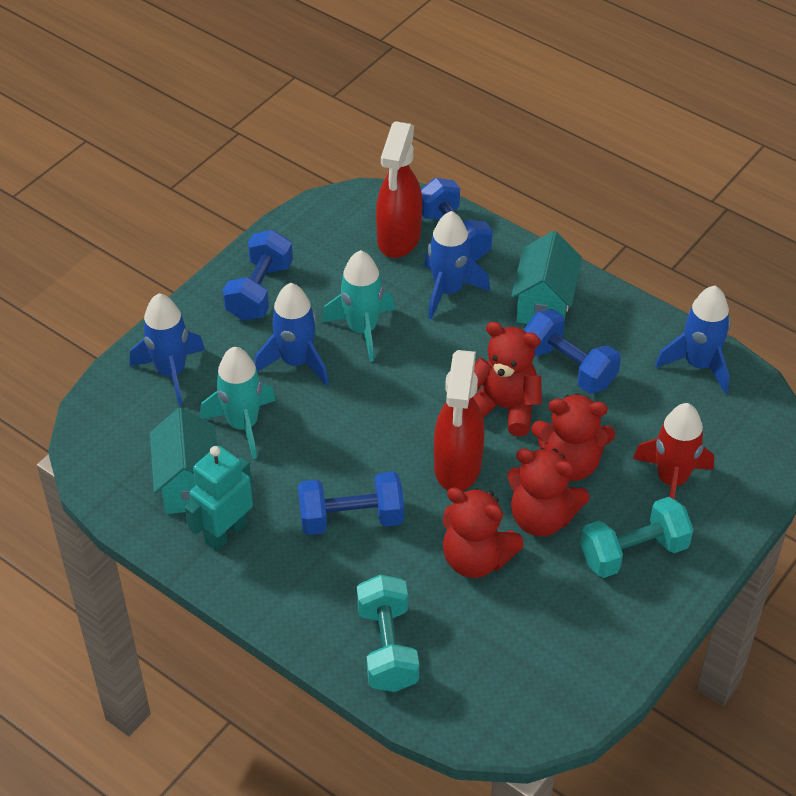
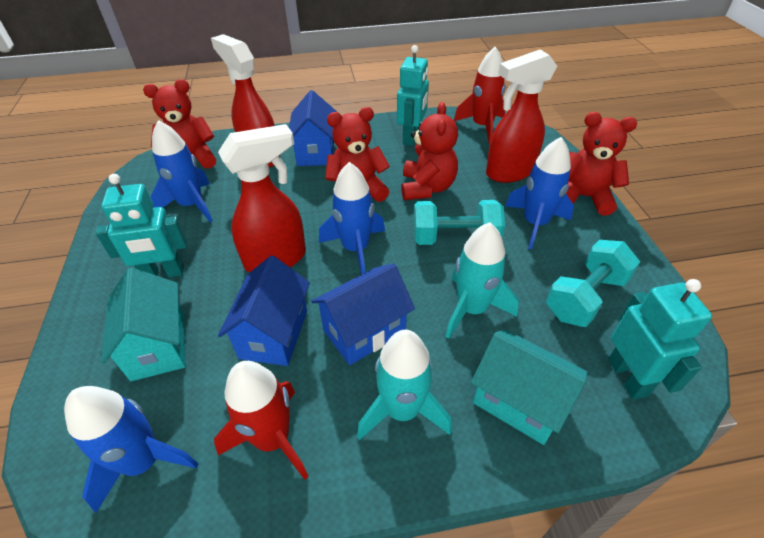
blue dumbbell: [223,230,293,321] [298,471,404,535] [421,178,493,262] [524,309,621,394] = 4 -> none = 0
blue house: none = 0 -> [218,255,310,366] [289,90,337,166] [311,263,415,365] = 3
red rocket: [633,403,714,499] = 1 -> [214,361,309,480] [454,47,506,144] = 2
red spray bottle: [376,121,422,258] [434,350,484,491] = 2 -> [211,34,280,168] [218,124,306,273] [486,49,557,183] = 3
turquoise robot: [185,446,253,551] = 1 -> [96,174,188,277] [397,45,429,146] [608,279,712,399] = 3

